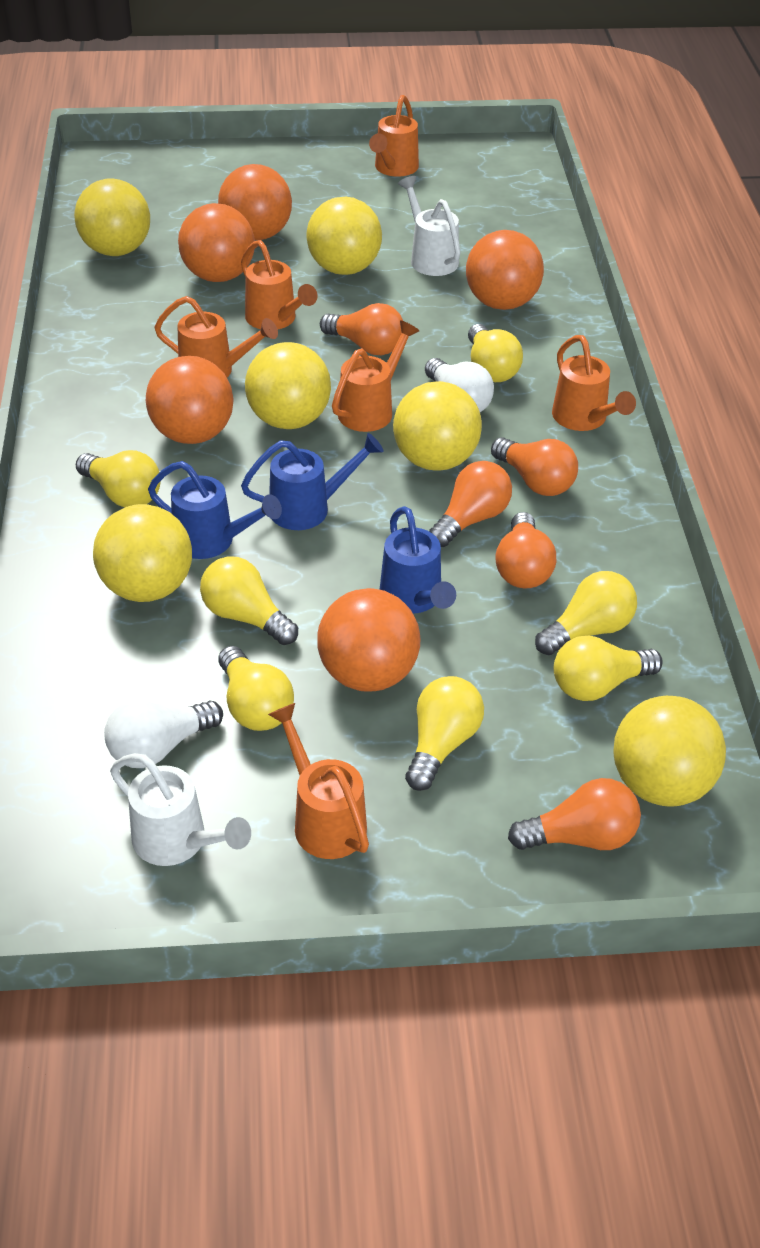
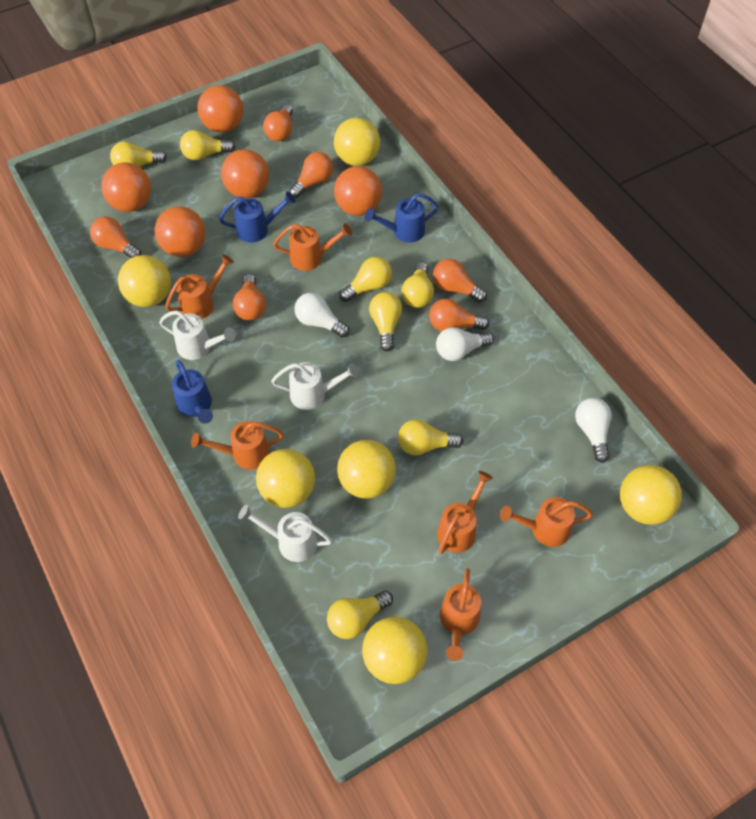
orange light bulb: [320,303,403,355] [429,461,512,547] [491,437,578,496] [495,512,556,589] [508,778,641,850] = 5 -> [90,217,141,258] [233,274,266,321] [263,105,293,141] [289,152,333,198] [429,299,489,331] [433,259,487,302] = 6
white light bulb: [104,699,223,768] [425,358,494,412] = 2 -> [294,293,350,338] [436,327,494,361] [575,398,612,463] = 3
white watering can: [110,753,251,866] [398,176,461,276] = 2 -> [159,310,236,360] [238,505,332,562] [271,362,359,410] = 3

